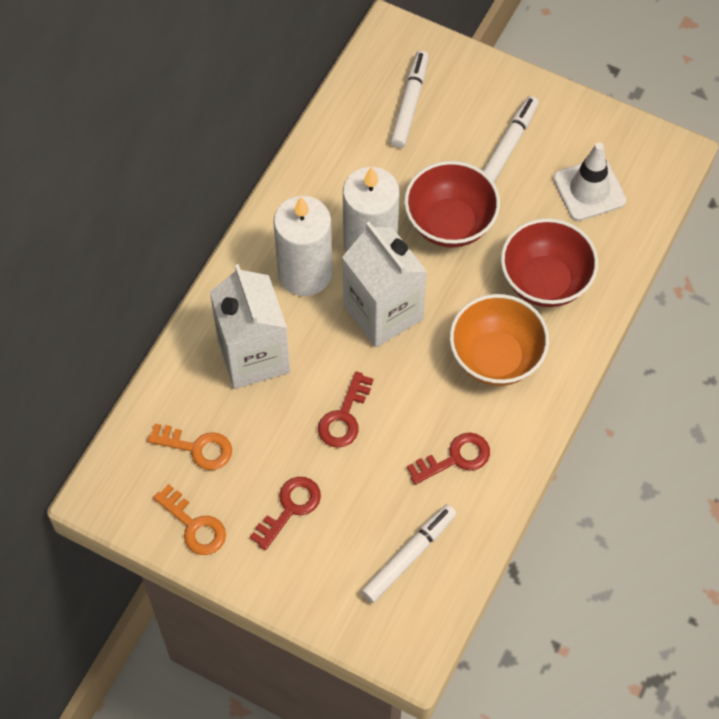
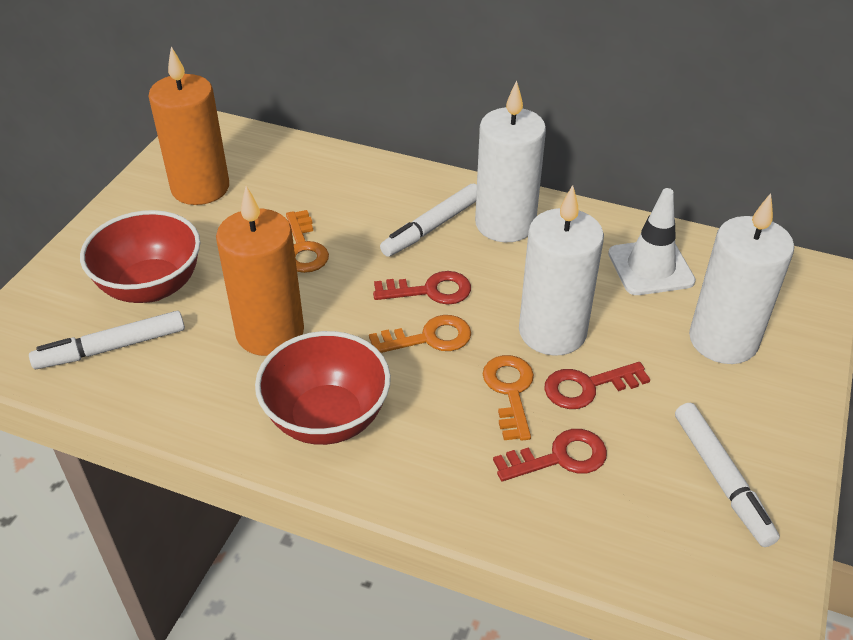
orange bowl: [449,294,549,386] = 1 -> none = 0
orange candle: none = 0 -> [149,47,229,205] [216,186,304,356] = 2
orange key: [147,424,232,470] [153,484,226,555] = 2 -> [286,210,329,273] [369,315,471,353] [483,355,534,441] = 3
white candle: [273,196,333,296] [343,167,399,253] = 2 -> [475,80,546,242] [519,185,604,356] [689,193,794,364] = 3
white carton: [210,264,290,389] [342,222,427,348] = 2 -> none = 0

